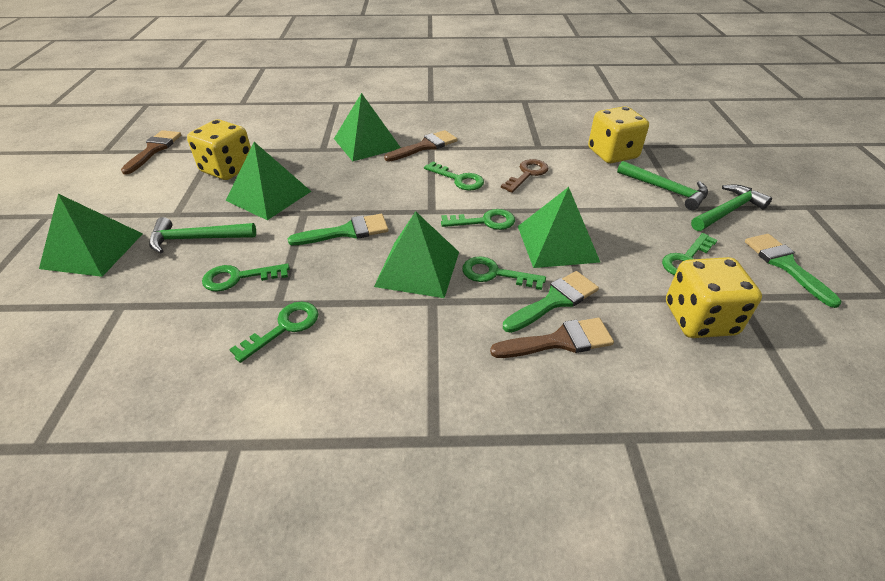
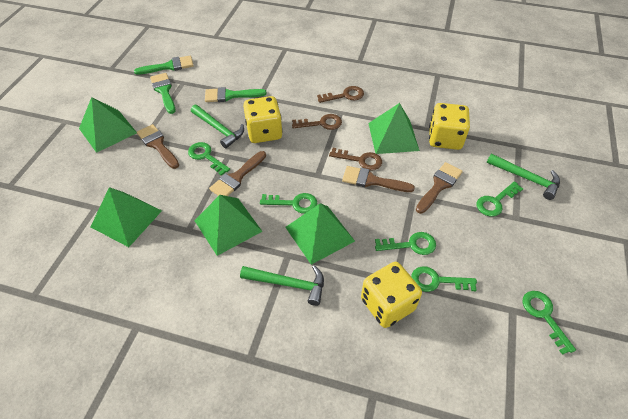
brown brush: [121,130,181,175] [384,130,457,161] [490,318,614,358] = 3 -> [137,124,179,169] [209,151,266,196] [342,166,415,192] [416,162,463,214] = 4
brown key: [501,159,548,193] = 1 -> [292,114,342,130] [317,86,364,103] [329,148,382,171] = 3

